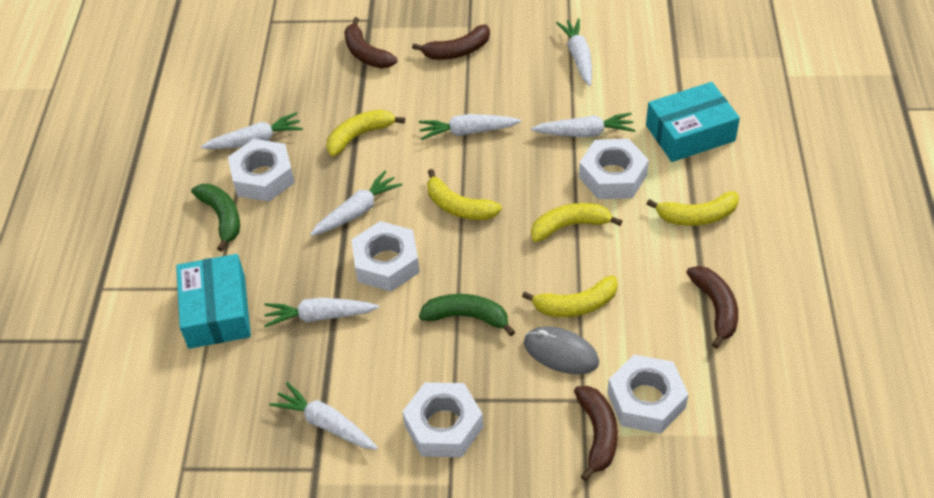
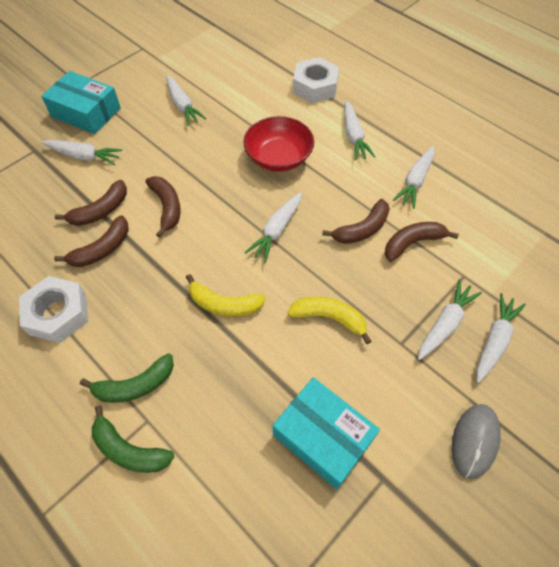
brown banana: [344,17,397,68] [412,25,490,60] [574,386,618,481] [686,266,738,349] = 4 -> [54,215,129,267] [55,180,127,226] [145,176,181,238] [322,199,390,244] [385,222,459,262] = 5
red bowl: none = 0 -> [243,116,314,172] = 1
white nut: [228,139,295,202] [351,221,420,291] [402,382,483,457] [579,139,649,199] [607,354,689,434] = 5 -> [19,276,88,343] [293,57,339,103] = 2
yellow banana: [327,110,405,156] [427,169,502,220] [522,275,618,317] [531,203,622,242] [647,191,739,226] = 5 -> [186,274,266,316] [287,296,372,344] = 2

